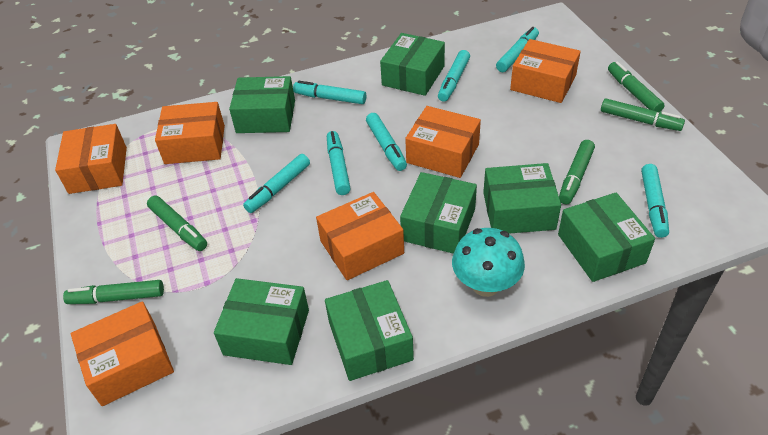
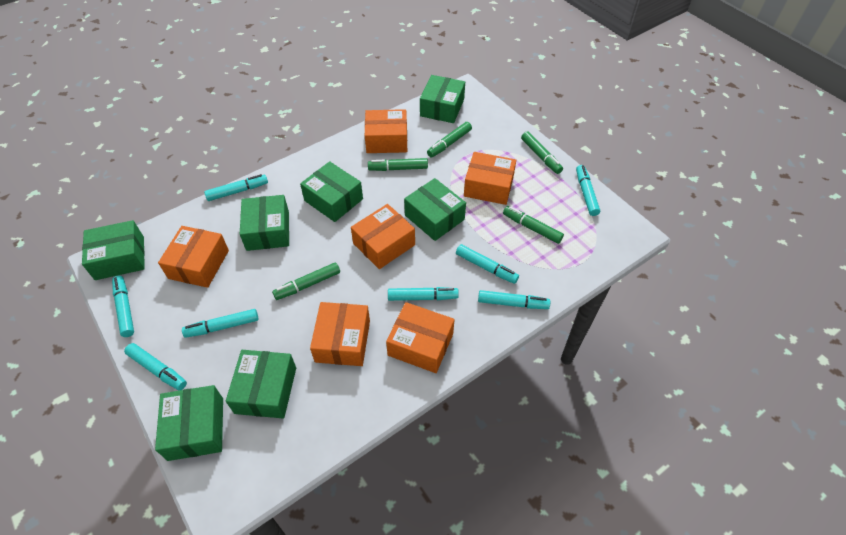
turquoise marker: [243,154,310,213] [293,81,366,104] [327,131,351,195] [366,113,407,171] [438,50,470,102] [496,27,539,72] [641,164,669,238] = 7 -> [112,276,134,337] [124,343,187,391] [182,309,258,338] [204,174,268,201] [388,287,459,301] [456,244,519,284] [478,290,550,309] [576,165,600,216] = 8
turquoise mushroom: [452,228,525,297] = 1 -> none = 0

